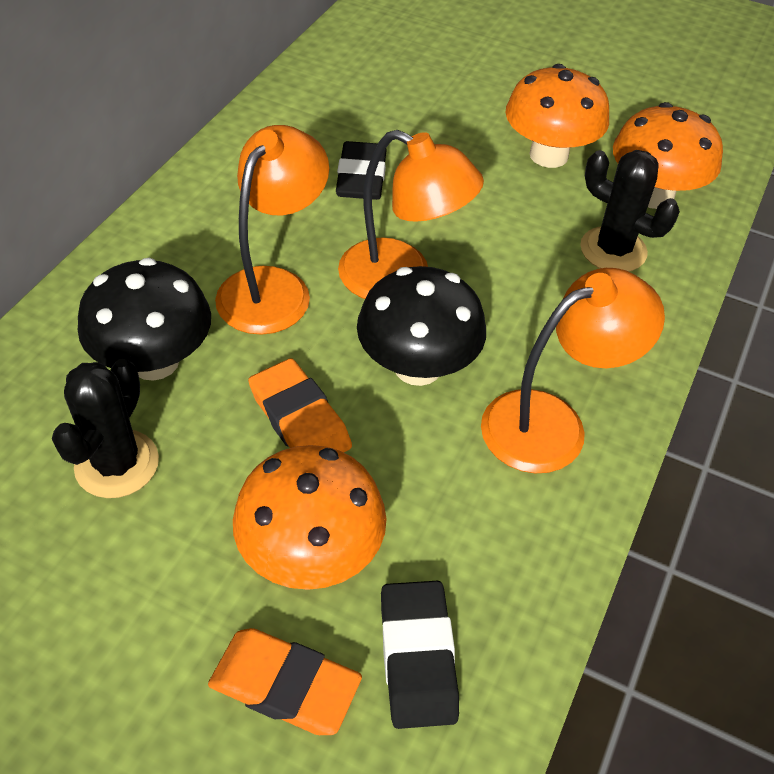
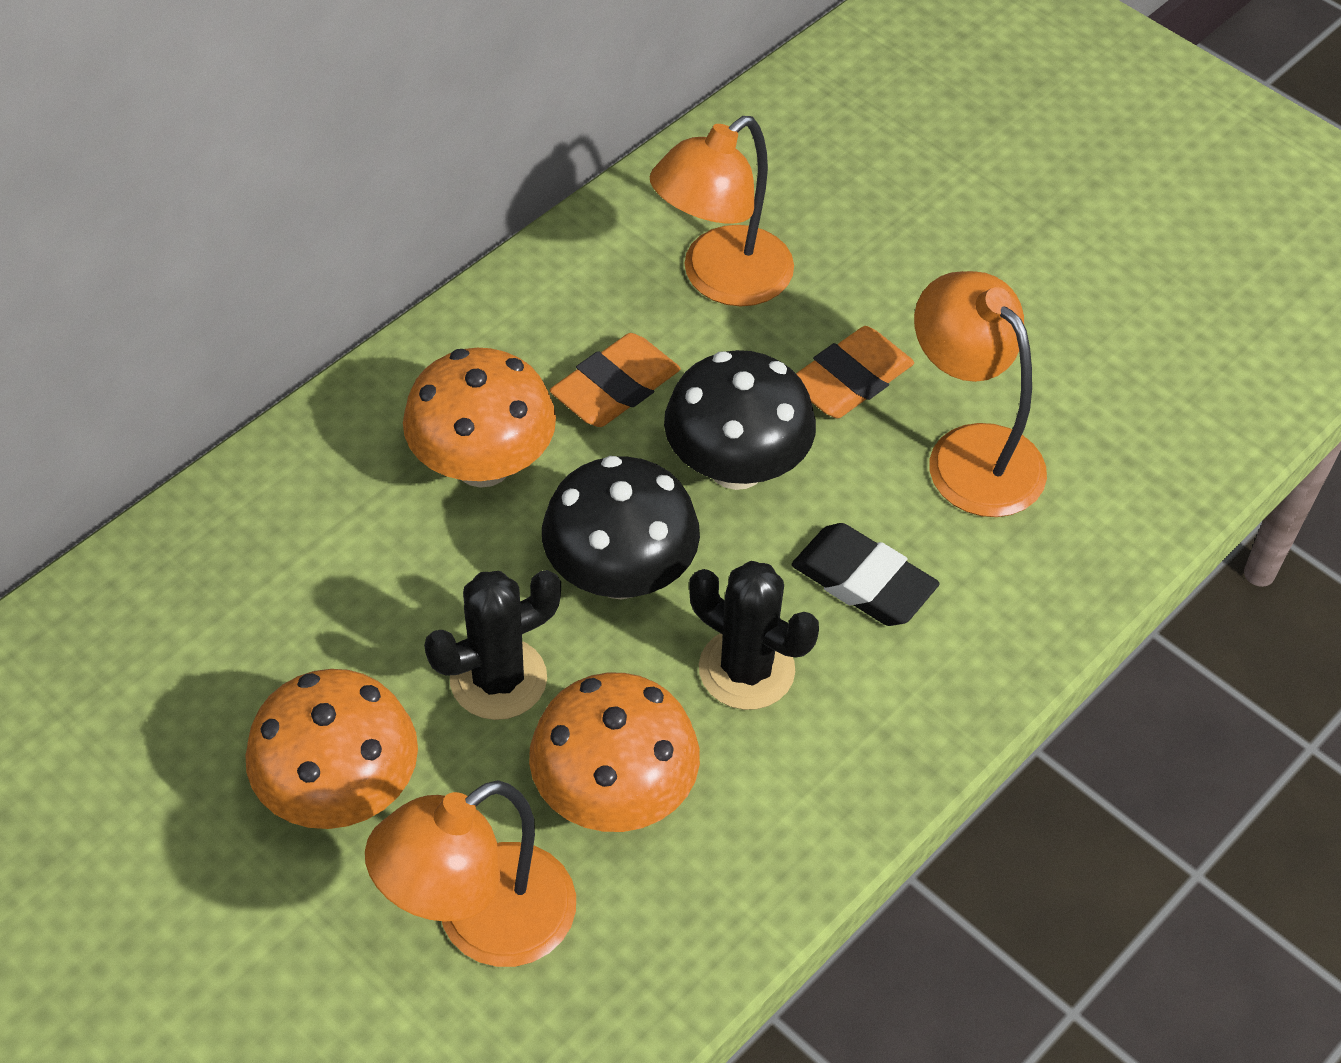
black eraser: [336,141,386,200] [381,581,459,729] = 2 -> [792,523,940,626] = 1

